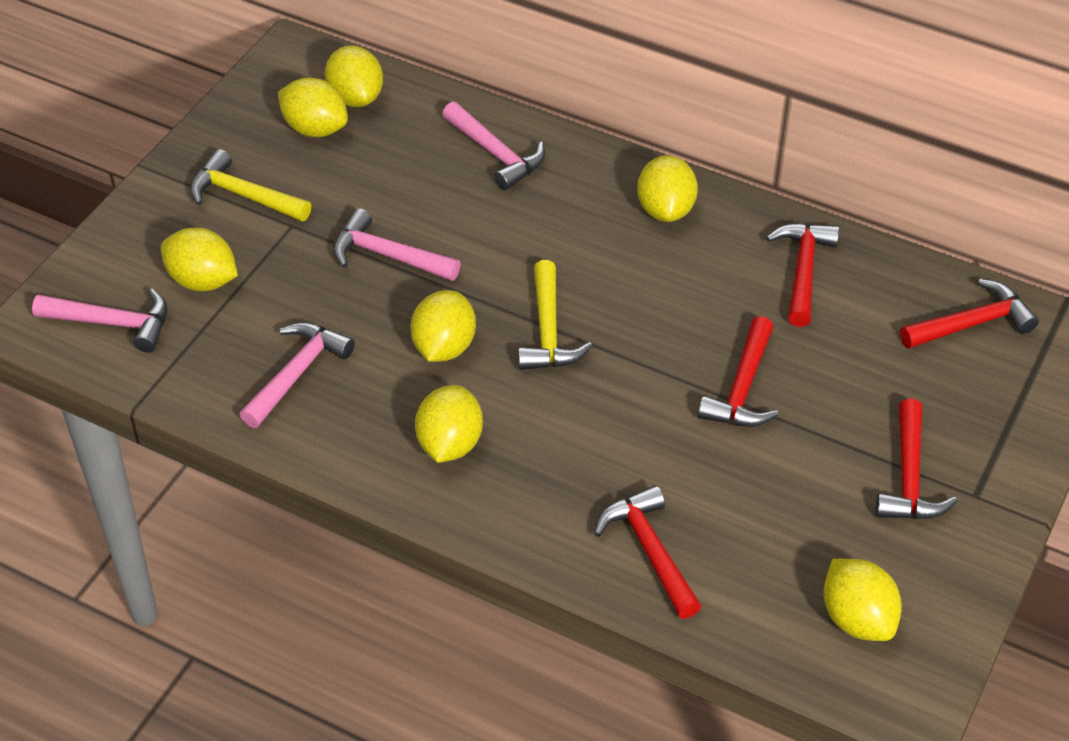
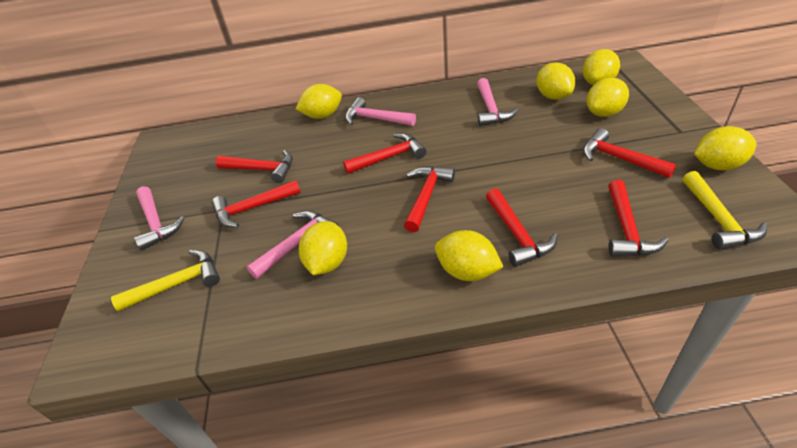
red hammer: [594,485,701,619] [698,316,779,427] [766,223,839,327] [876,399,958,519] [900,279,1039,349] = 5 -> [212,180,301,228] [216,150,293,183] [343,133,426,174] [404,166,455,232] [486,189,558,267] [583,128,677,178] [608,180,669,257] = 7

